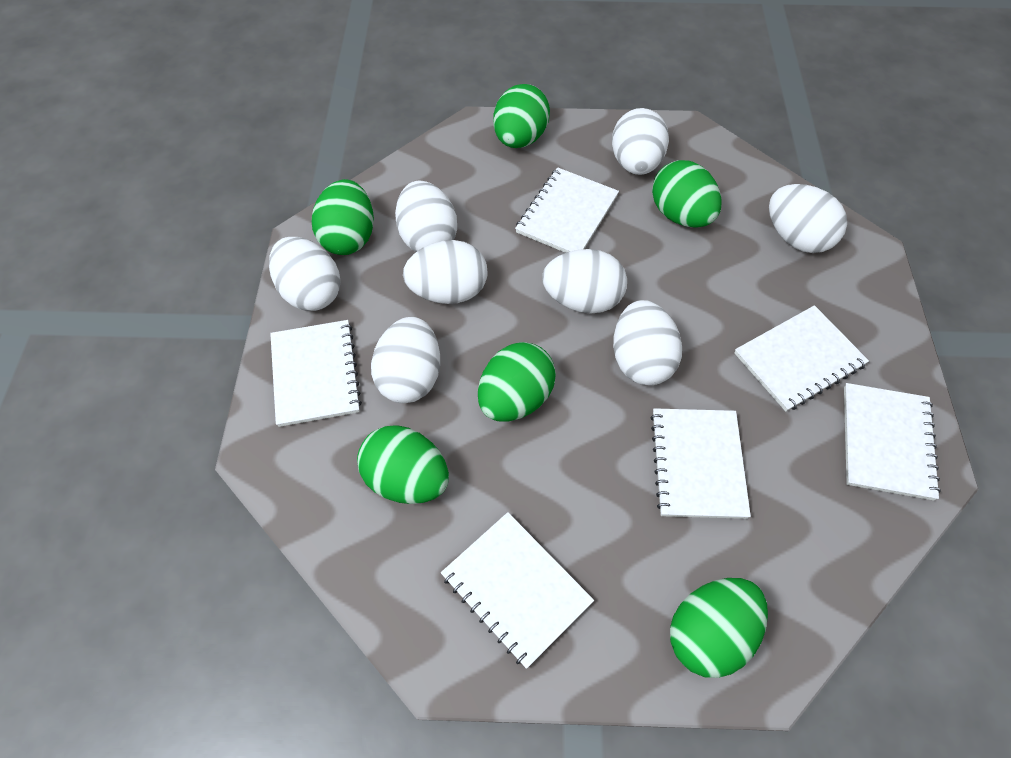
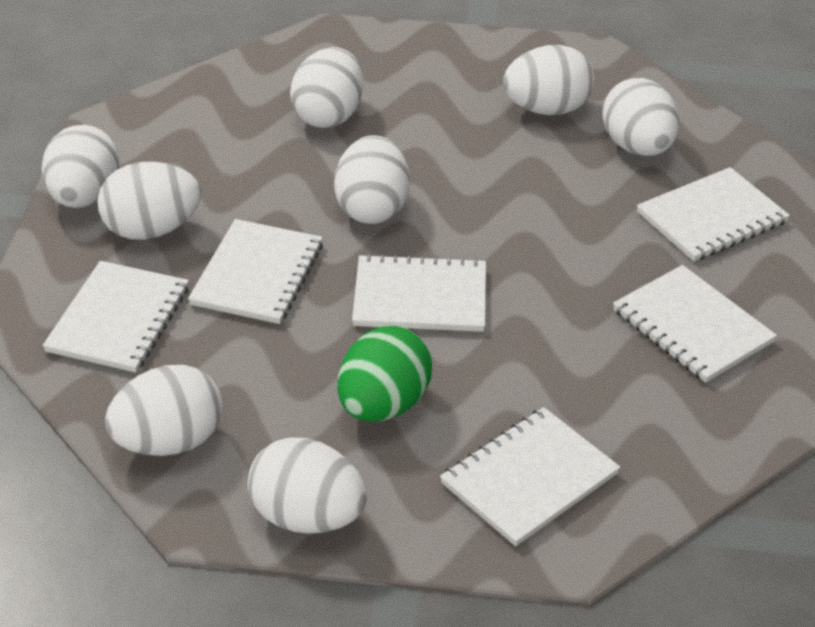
green egg: [312,179,374,255] [357,425,449,504] [478,342,556,422] [493,84,550,148] [652,160,722,228] [670,578,768,678] = 6 -> [338,326,432,422] = 1

